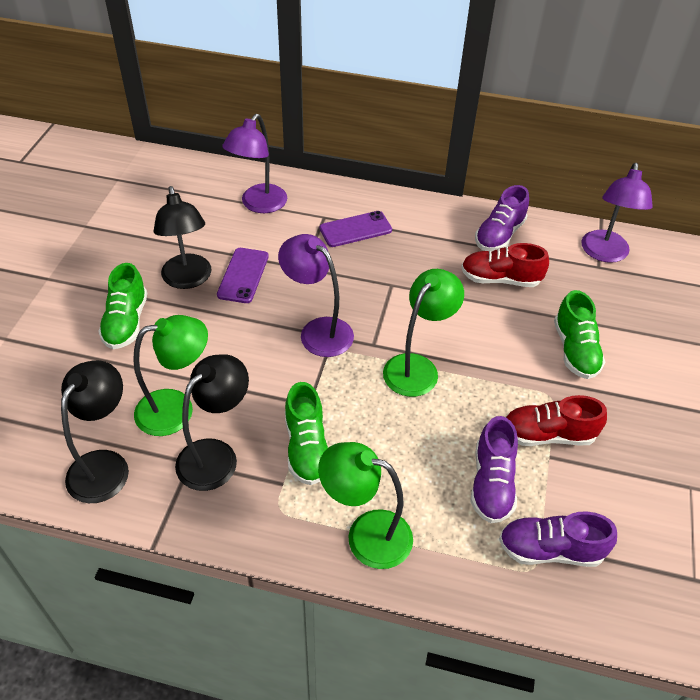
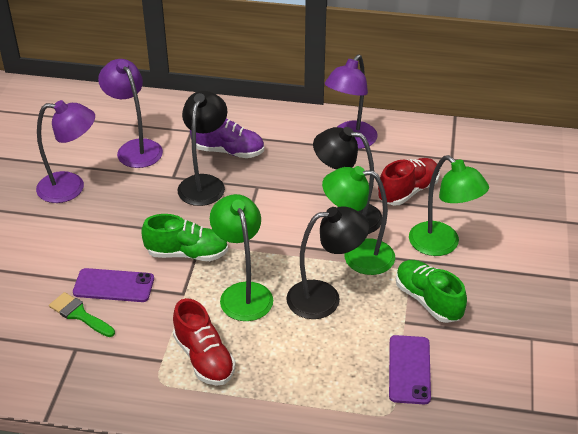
green brush: none = 0 -> [49,292,115,337] = 1
green shoe: [98,263,147,349] [285,382,328,485] [554,290,605,379] = 3 -> [141,214,228,261] [396,260,467,323] = 2
purple shoe: [471,416,518,523] [475,185,529,251] [499,511,617,567] = 3 -> [190,118,264,158] = 1

